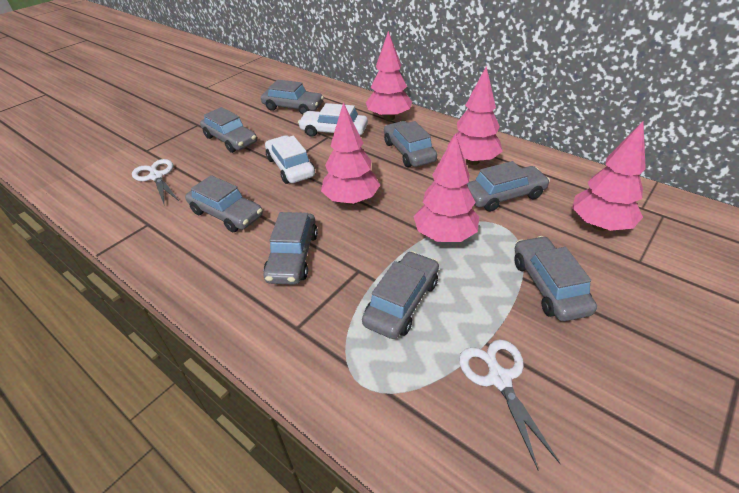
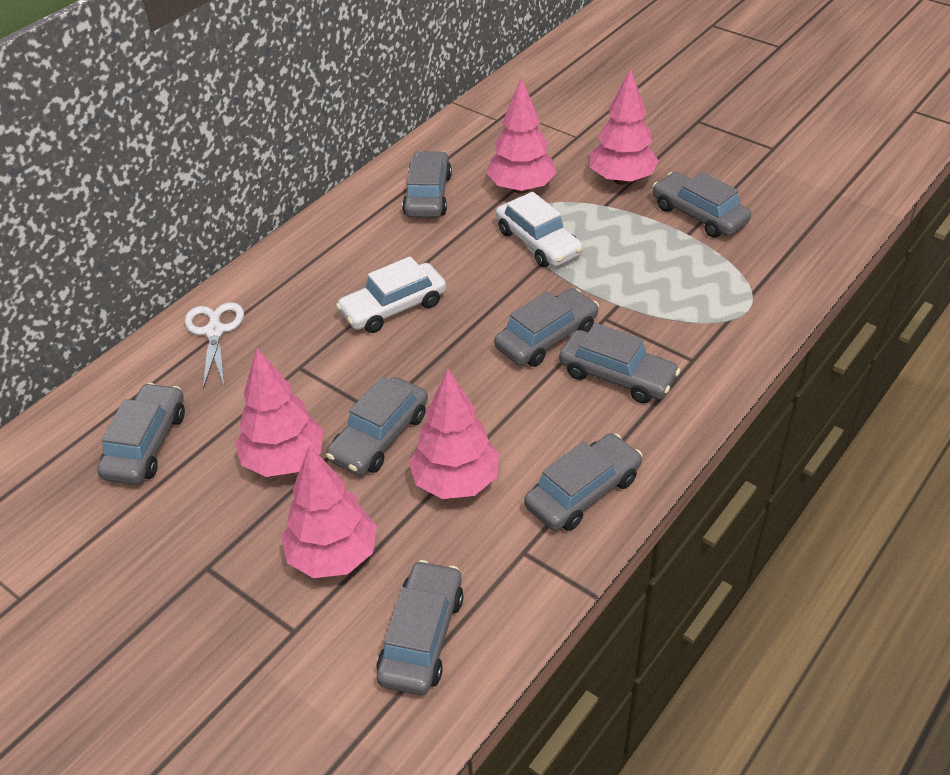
white scissors: [132,159,179,204] [459,339,561,471] = 2 -> [185,302,244,389] = 1

